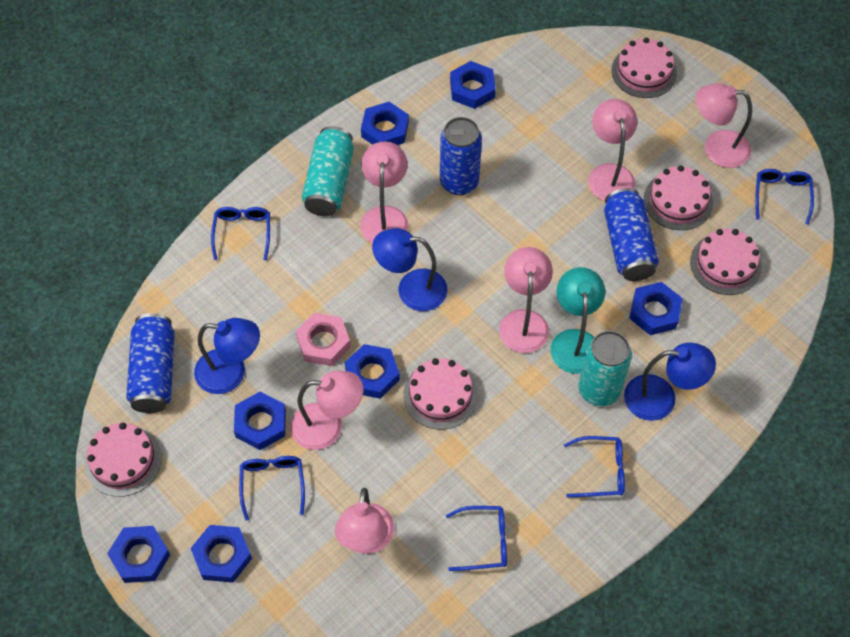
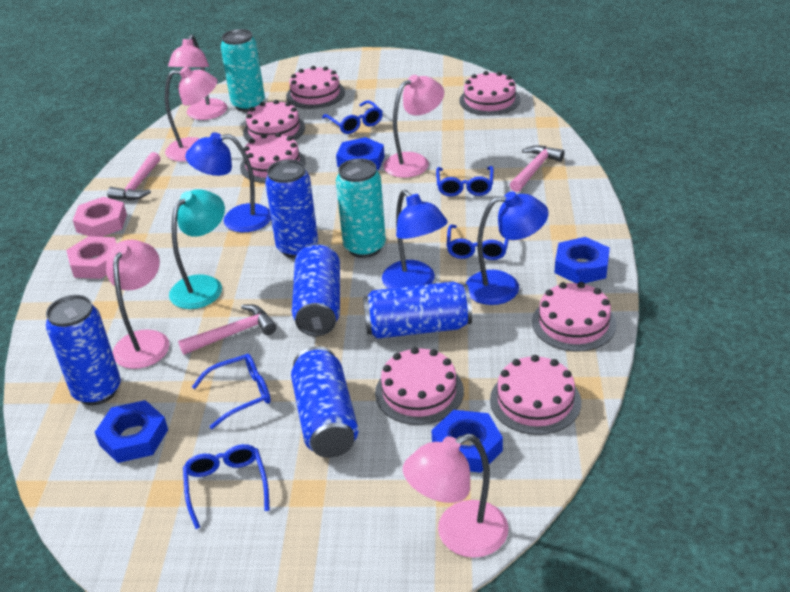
blue can: [126,313,175,413] [440,117,482,195] [604,188,659,281] = 3 -> [46,295,121,405] [265,159,318,258] [291,346,358,458] [292,244,340,336] [363,282,472,339] = 5
blue nut: [107,526,170,583] [191,525,252,583] [234,392,286,450] [345,344,400,399] [361,102,409,145] [450,61,496,109] [629,282,683,335] = 7 -> [95,400,168,463] [336,137,385,170] [431,410,503,473] [555,237,610,283] = 4
pink cake: [84,423,162,497] [403,358,478,430] [611,38,677,98] [644,165,713,230] [690,229,762,295] = 5 -> [240,133,306,183] [243,100,305,142] [286,66,345,109] [375,347,464,425] [459,71,520,116] [490,355,581,435] [532,282,616,351] = 7
pink hammer: none = 0 -> [107,152,160,200] [178,304,276,355] [510,145,565,192] = 3
pink lamp: [290,371,364,450] [335,488,394,554] [361,141,408,243] [499,247,553,353] [588,99,637,201] [696,83,752,168] = 6 -> [106,240,169,369] [165,66,218,162] [168,35,227,120] [383,75,444,178] [403,434,509,558] = 5
pink nut: [296,313,351,366] = 1 -> [66,236,116,279] [73,197,127,237] = 2

